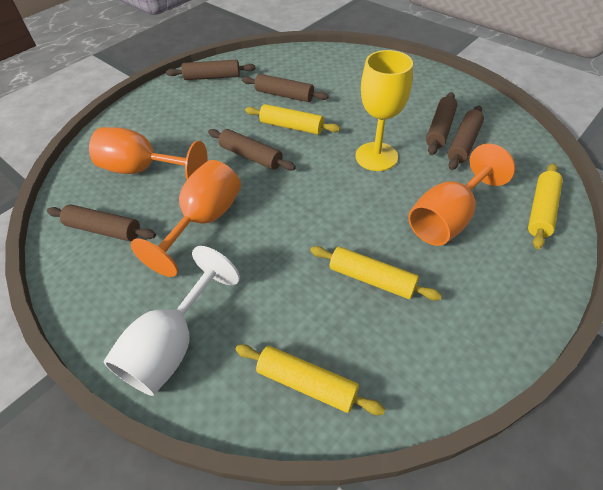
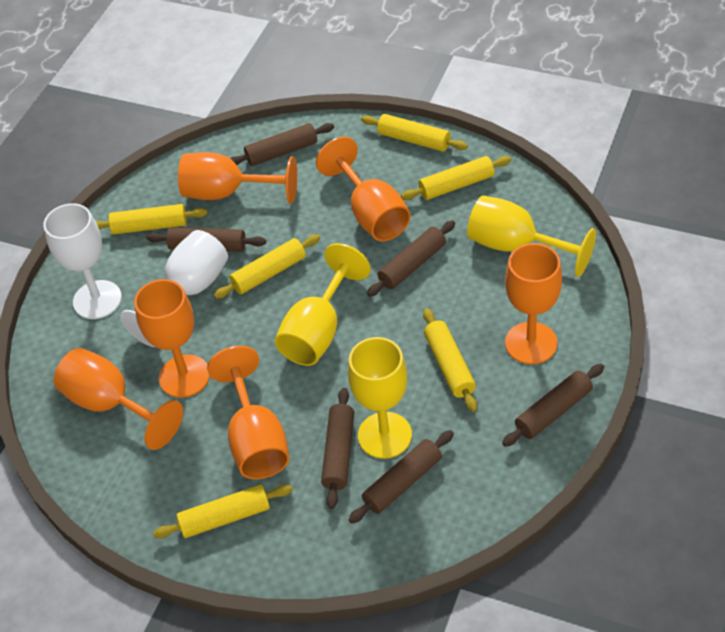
orange goblet: [89,127,207,179] [131,160,241,277] [408,143,515,246] = 3 -> [54,348,183,450] [134,279,210,398] [178,152,297,204] [207,346,290,479] [316,137,411,242] [505,243,562,364] = 6
white goblet: [103,246,240,396] = 1 -> [43,203,122,319] [120,230,228,347] = 2
yellow goblet: [355,50,413,171] = 1 -> [275,243,371,366] [348,337,412,459] [467,195,596,277] = 3
yellow rolling pin: [235,344,385,415] [245,104,340,135] [310,246,442,301] [528,163,563,249] = 4 -> [96,204,208,234] [153,484,292,538] [214,235,320,299] [361,114,468,152] [401,156,511,200] [423,309,477,412] = 6

